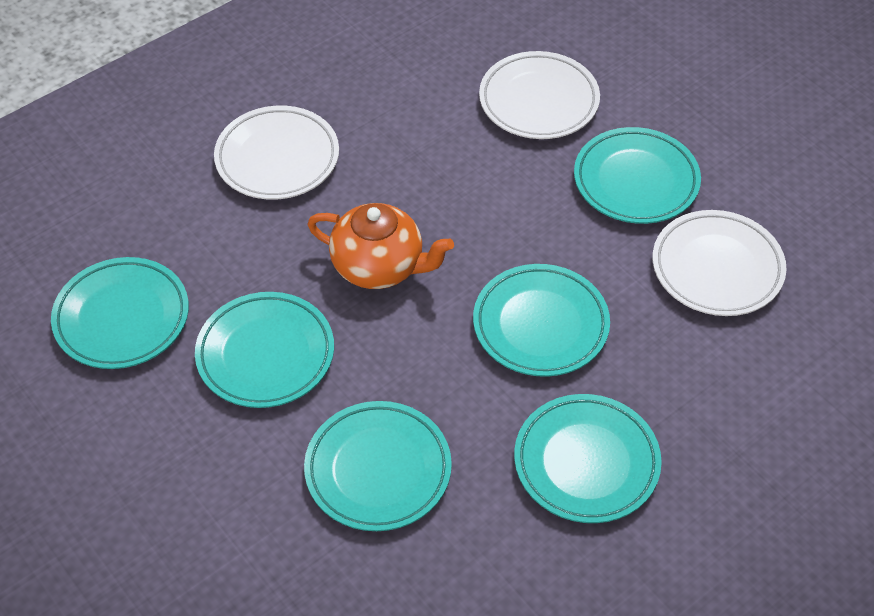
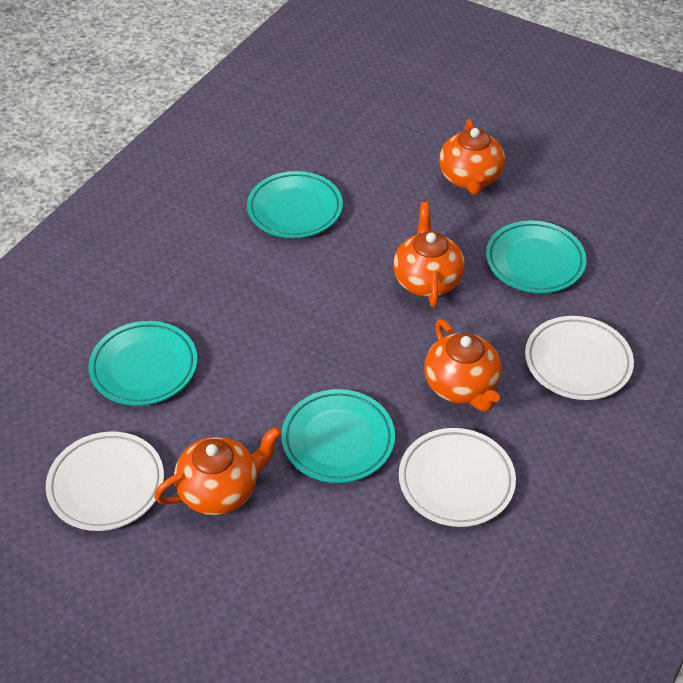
orange teapot: [307,203,454,289] = 1 -> [154,427,281,515] [393,202,465,307] [424,319,502,412] [439,119,505,195] = 4
turquoise plate: [51,257,189,369] [195,292,334,408] [304,401,452,531] [473,264,610,377] [514,394,662,523] [574,127,701,224] = 6 -> [89,321,198,406] [247,171,343,238] [281,389,395,483] [486,221,587,293] = 4

